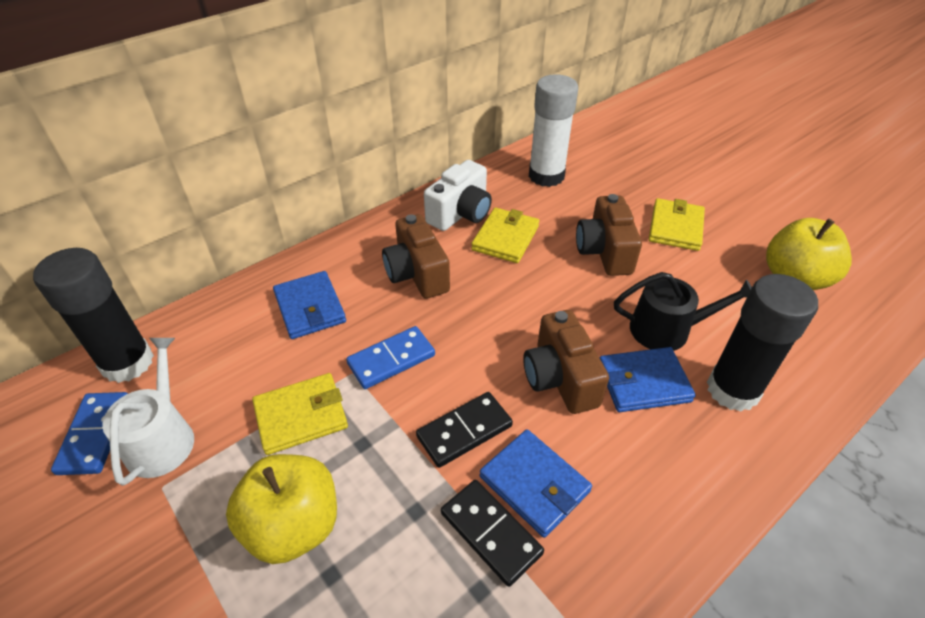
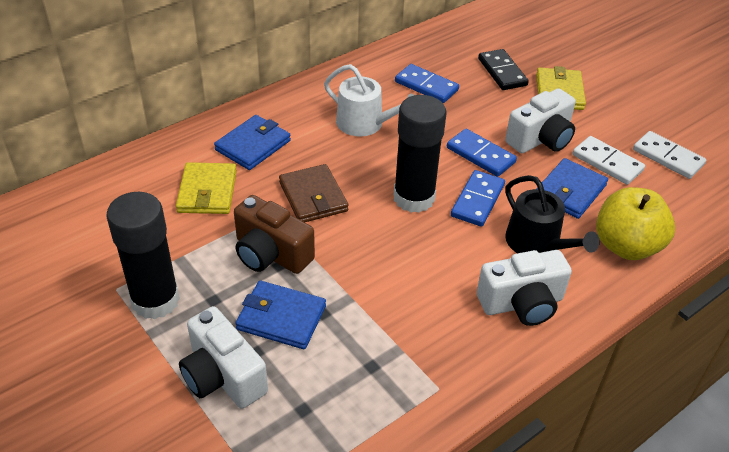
black domino: [416,392,513,468] [441,480,544,587] = 2 -> [478,49,529,90] = 1
blue domino: [51,392,128,475] [346,326,435,389] = 2 -> [395,64,459,103] [447,129,517,177] [451,170,505,227] = 3
brown camera: [382,214,450,299] [523,310,609,414] [576,194,642,276] = 3 -> [234,195,315,274] = 1
brown wallet: none = 0 -> [279,164,348,222] = 1
white camera: [424,160,492,231] = 1 -> [179,306,268,409] [477,250,572,326] [505,88,576,153] = 3
white domino: none = 0 -> [572,136,645,185] [633,131,706,179] = 2
white glue stick: [529,74,578,187] = 1 -> none = 0
yellow apple: [226,454,337,564] [766,218,852,290] = 2 -> [596,187,675,260] = 1
yellow wallet: [252,373,348,455] [471,208,539,263] [649,198,705,251] = 3 -> [176,162,237,214] [536,66,586,110] = 2

